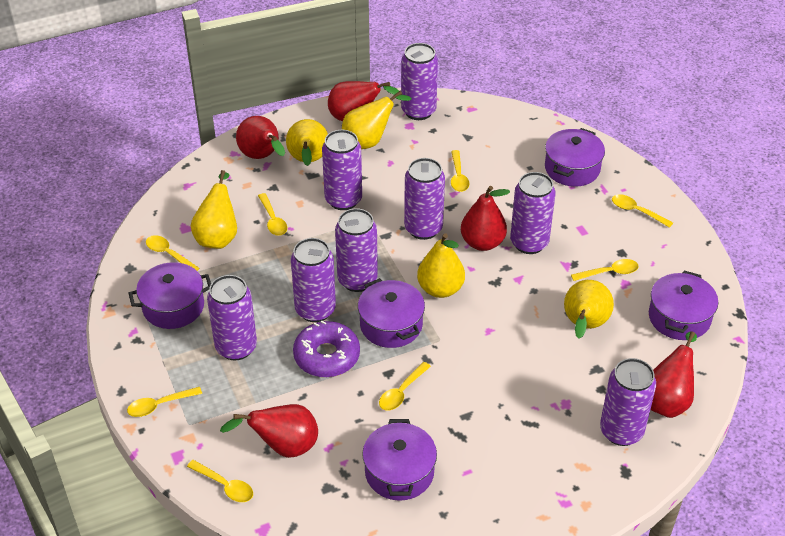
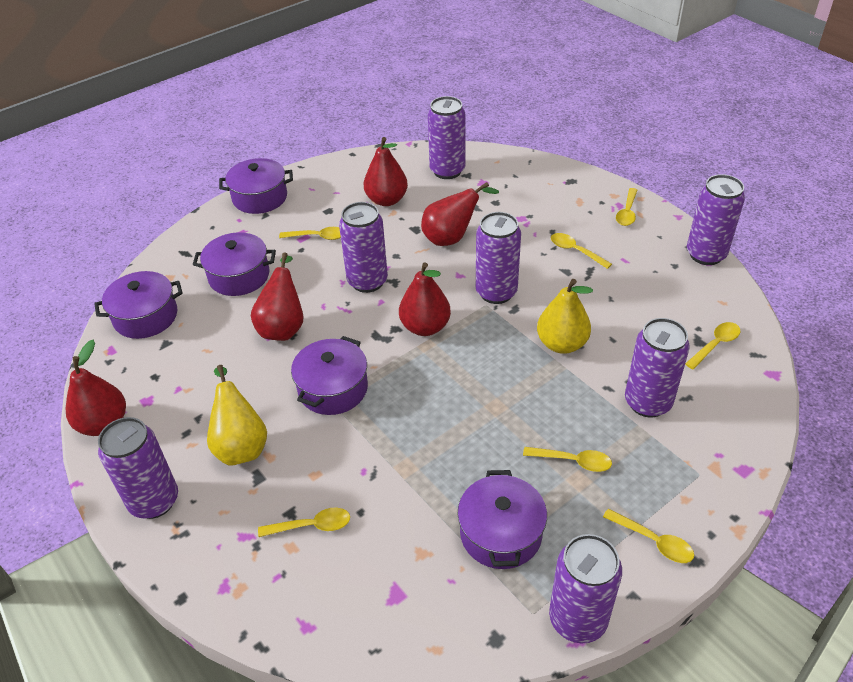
purple can: [207,275,257,361] [291,238,336,322] [322,130,362,210] [335,208,378,292] [401,43,438,120] [404,158,445,240] [510,172,556,254] [600,358,656,446] = 8 -> [98,417,178,519] [339,202,388,293] [428,96,465,179] [476,212,521,304] [549,534,622,643] [625,318,690,417] [687,174,745,265] = 7
purple donut: [293,321,360,377] = 1 -> none = 0
yellow pear: [191,170,237,249] [286,119,328,166] [342,91,411,149] [417,233,465,298] [564,280,614,338] = 5 -> [207,365,267,466] [537,279,593,354] = 2
yellow spoon: [127,387,202,417] [146,235,200,271] [187,460,253,502] [258,193,287,236] [379,362,431,411] [451,150,469,192] [571,259,639,281] [612,194,673,228] = 8 -> [258,508,350,537] [279,227,341,240] [523,447,612,472] [551,233,612,269] [603,509,694,563] [616,188,637,226] [685,322,740,369] = 7

